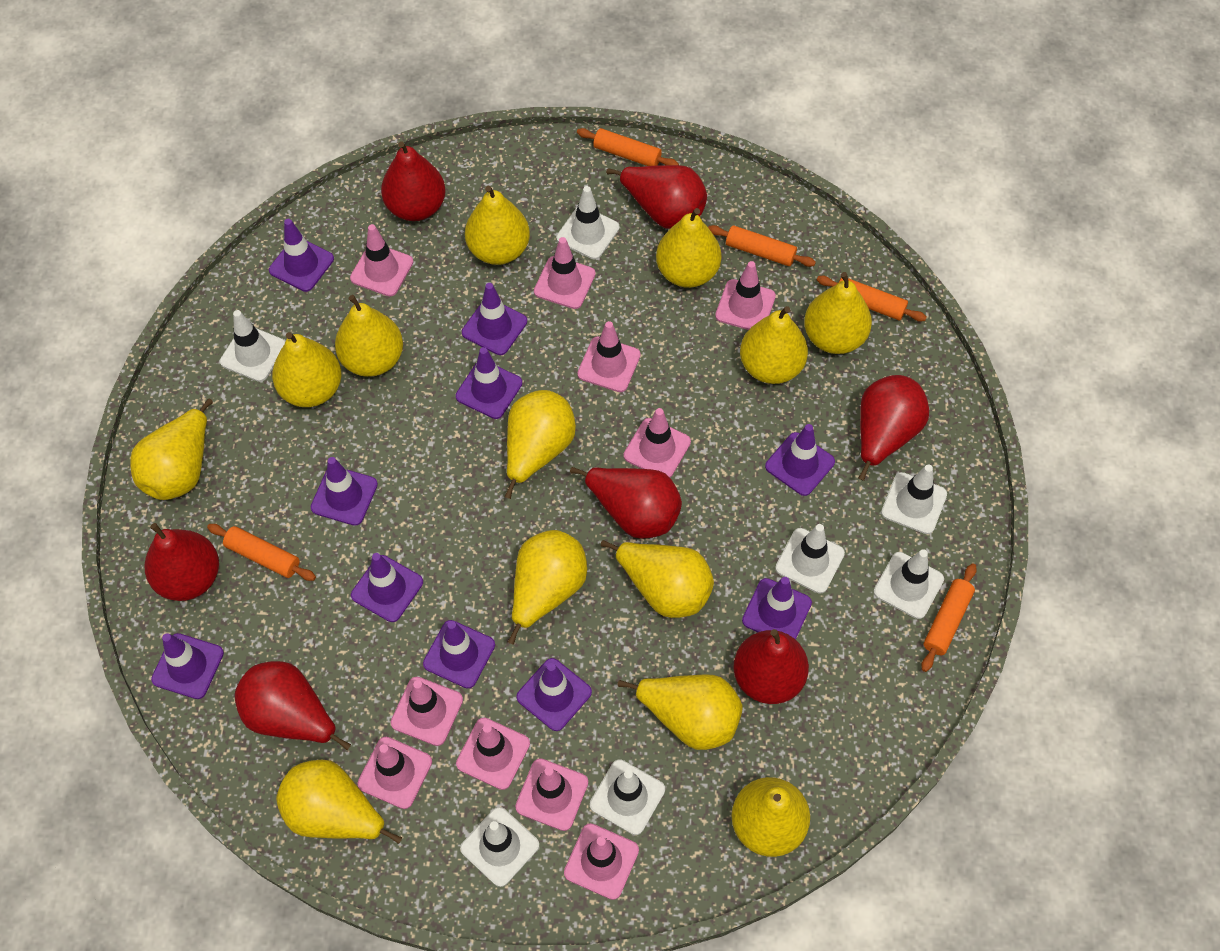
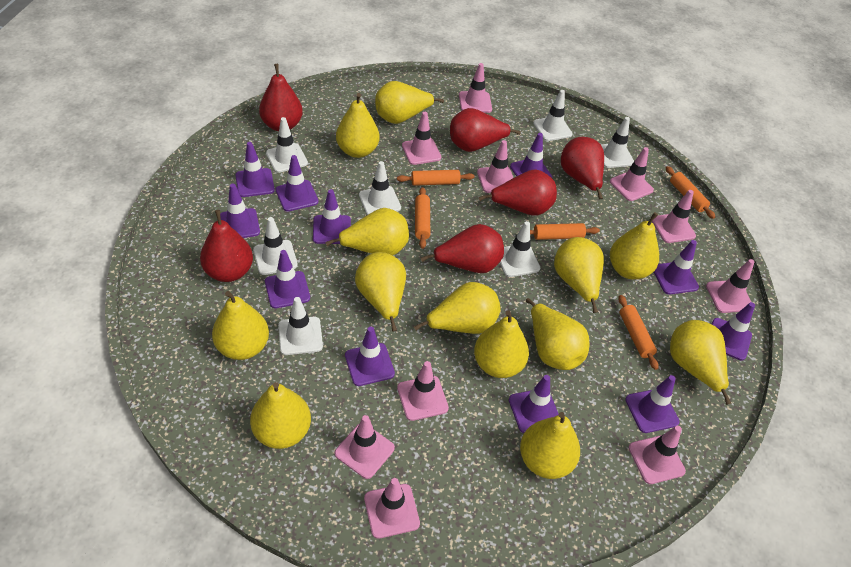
purple traffic cone: [151,633,224,699] [269,219,334,292] [311,457,378,526] [351,553,423,622] [423,620,495,689] [456,347,522,419] [462,283,527,355] [516,658,592,731] [742,577,812,640] [765,424,835,496] = 10 -> [220,184,260,238] [235,142,275,197] [265,250,310,308] [276,155,319,212] [313,189,351,244] [345,327,395,386] [509,375,558,433] [510,133,552,178] [625,375,680,433] [654,240,699,295] [712,302,755,360] = 11
red pear: [145,523,219,601] [235,661,351,750] [381,141,446,221] [570,467,682,539] [606,165,707,229] [733,629,809,704] [858,375,929,481] = 7 -> [200,210,253,282] [259,64,303,131] [421,224,504,273] [450,108,521,152] [479,169,557,216] [561,137,604,200] = 6

